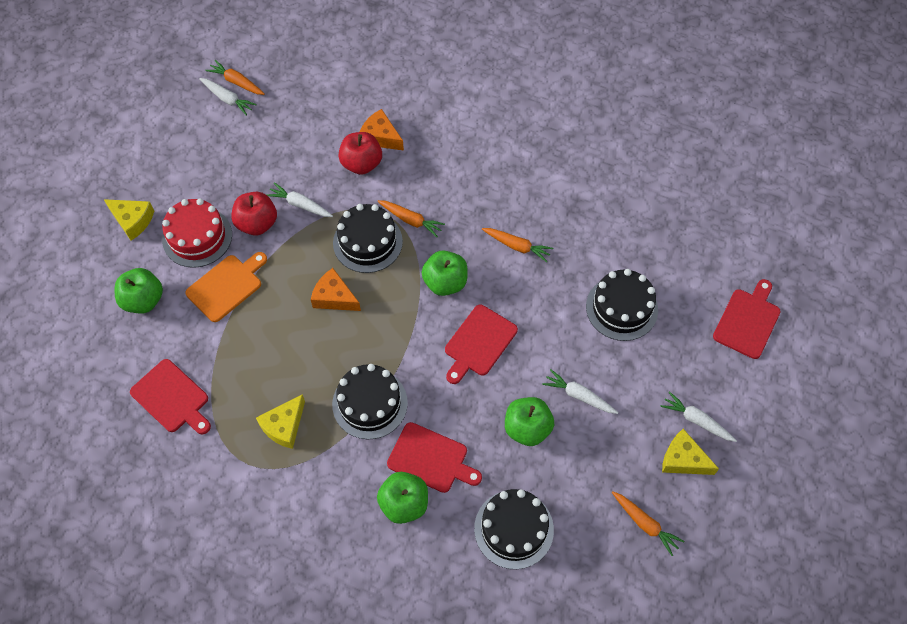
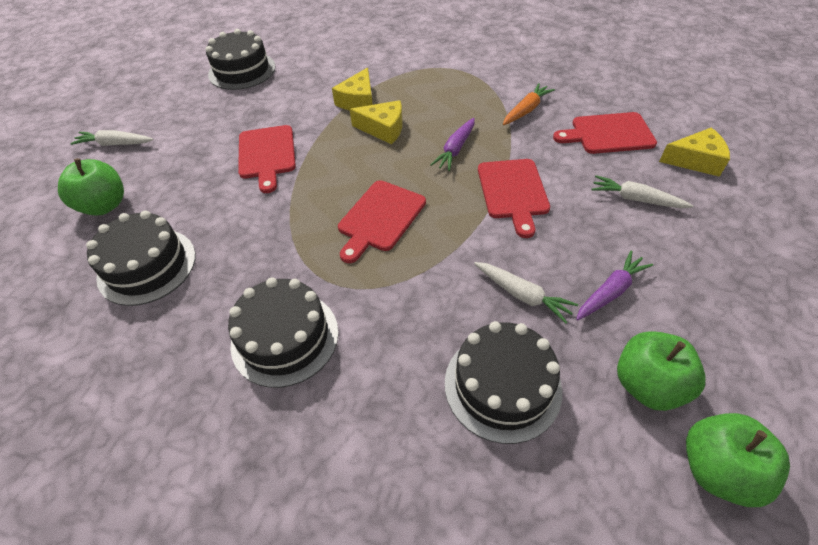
green apple: [115,268,163,313] [377,472,428,524] [421,250,468,296] [505,397,554,446] = 4 -> [58,158,124,216] [617,331,706,411] [686,413,790,507] = 3
orange carrot: [205,60,265,95] [377,200,445,237] [482,228,553,262] [612,491,685,556] = 4 -> [503,83,555,125] = 1
orange cheese: [311,268,361,311] [360,109,404,151] = 2 -> none = 0
orange cutting board: [185,252,267,322] = 1 -> none = 0
purple carrot: none = 0 -> [430,118,475,171] [576,251,654,320] = 2
red apple: [231,192,277,236] [339,132,382,175] = 2 -> none = 0
red cake: [162,199,232,268] = 1 -> none = 0
white carrot: [199,78,257,116] [267,182,333,217] [542,369,618,414] [660,391,737,442] = 4 -> [70,130,153,146] [474,262,578,324] [592,175,694,208] = 3

